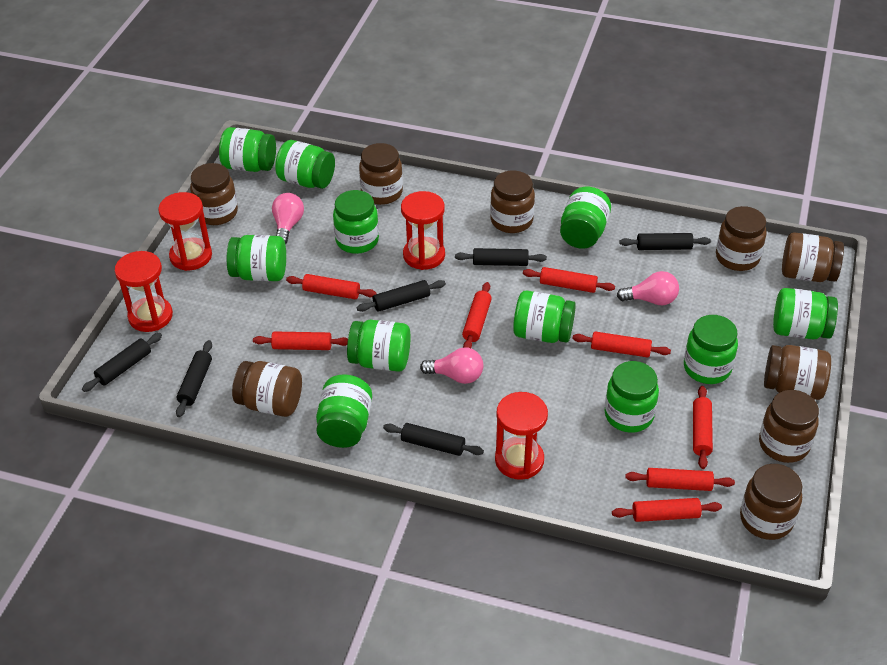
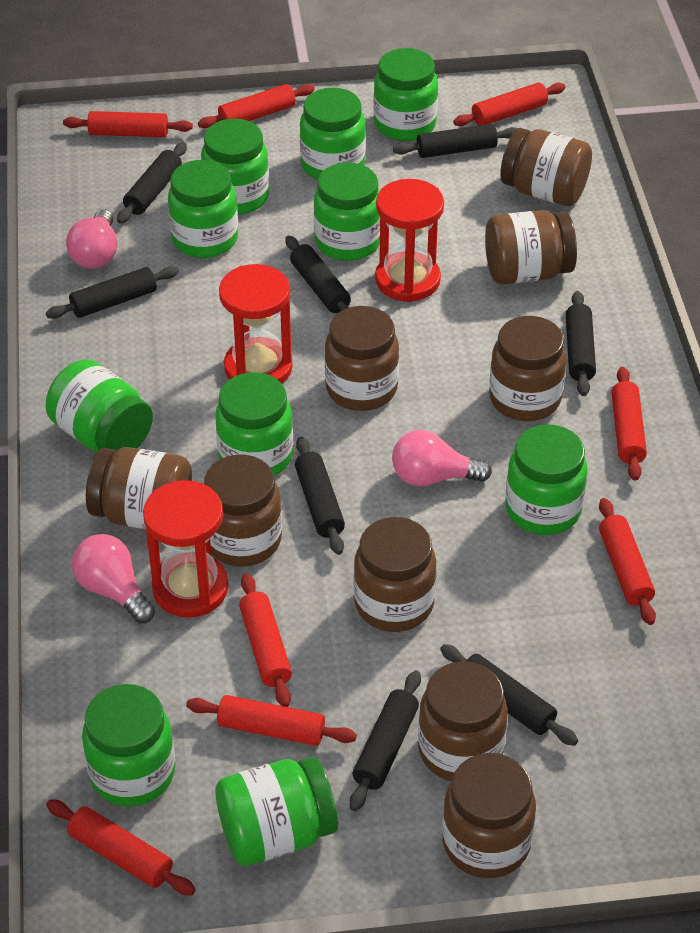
black rolling pin: [82,333,162,392] [176,340,212,417] [357,280,446,312] [383,423,484,456] [455,248,547,266] [619,233,711,250] = 6 -> [46,266,179,319] [117,142,187,224] [285,236,351,313] [295,437,345,555] [350,670,421,811] [393,124,517,158] [440,644,578,746] [566,291,596,396] = 8
green jar: [219,127,276,172] [227,235,286,281] [275,140,335,189] [316,374,372,448] [333,190,379,254] [347,320,411,372] [513,291,576,343] [560,187,611,249] [605,361,659,433] [684,315,738,384] [773,288,838,339] = 11 -> [46,359,153,452] [82,684,175,806] [168,160,238,258] [201,119,269,215] [215,372,293,476] [215,757,338,866] [300,88,366,180] [313,162,380,261] [373,48,438,141] [505,424,588,535] = 10
red hourglass: [115,251,173,332] [158,192,212,271] [401,191,445,270] [495,392,548,480] = 4 -> [143,480,229,618] [219,264,293,384] [375,179,444,302] = 3

